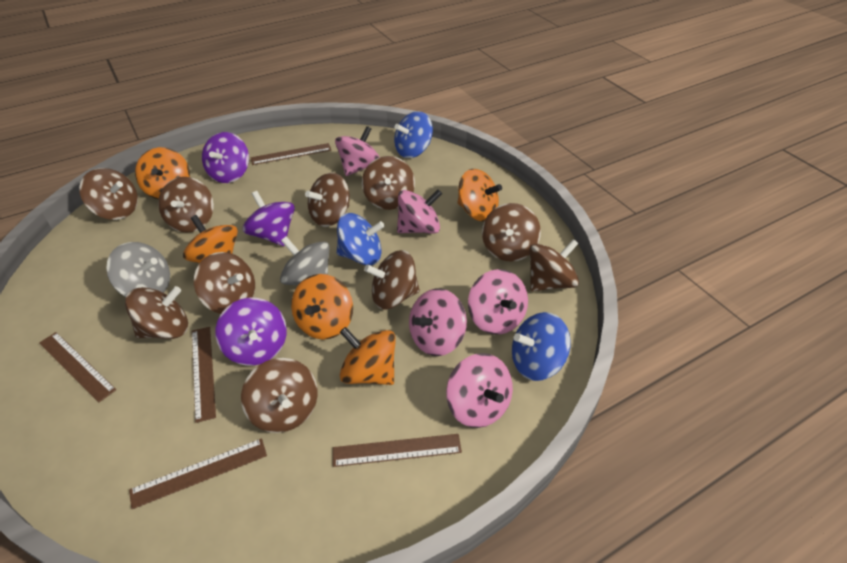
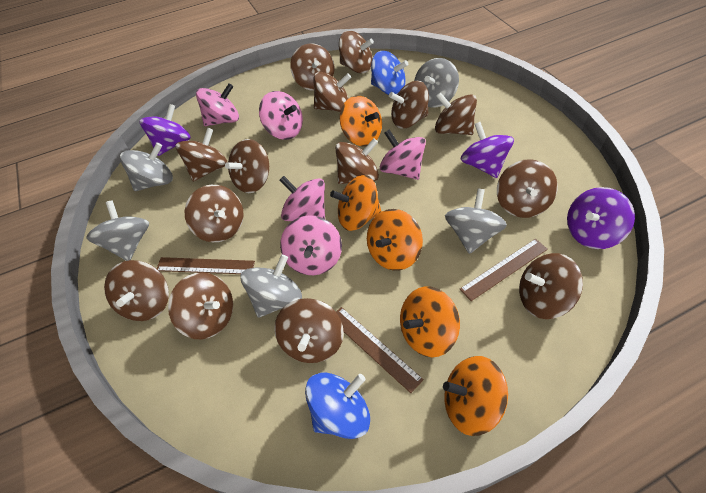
blue spinning top: [337,213,384,265] [394,111,433,158] [512,312,571,381] = 3 -> [305,373,370,439] [371,51,408,95] = 2
brown ruler: [39,332,116,402] [129,438,267,509] [192,327,216,423] [250,143,331,165] [333,434,462,467] = 5 -> [156,257,255,274] [336,307,424,393] [460,239,548,301] = 3
brown spinning top: [79,168,138,220] [125,286,188,339] [158,177,214,233] [194,252,255,314] [241,358,318,433] [305,173,350,227] [362,156,415,210] [364,250,420,310] [482,203,541,262] [529,239,579,291] = 10 -> [104,260,169,321] [168,272,233,339] [175,128,227,182] [185,185,243,242] [225,139,269,193] [274,298,344,363] [290,43,334,91] [314,72,351,112] [335,138,379,184] [339,31,374,73] [389,81,429,129] [435,92,477,135] [497,159,558,218] [519,253,583,319] = 14
grey spinning top: [106,242,170,297] [280,236,330,285] = 2 -> [86,200,149,261] [120,143,173,191] [241,255,302,318] [414,58,459,107] [445,189,507,254] = 5

